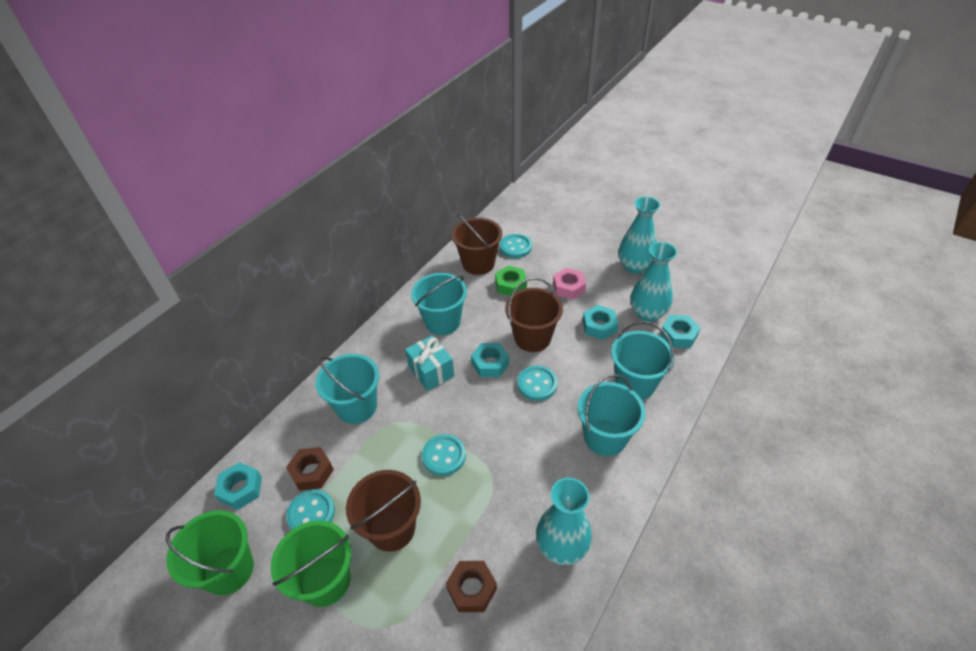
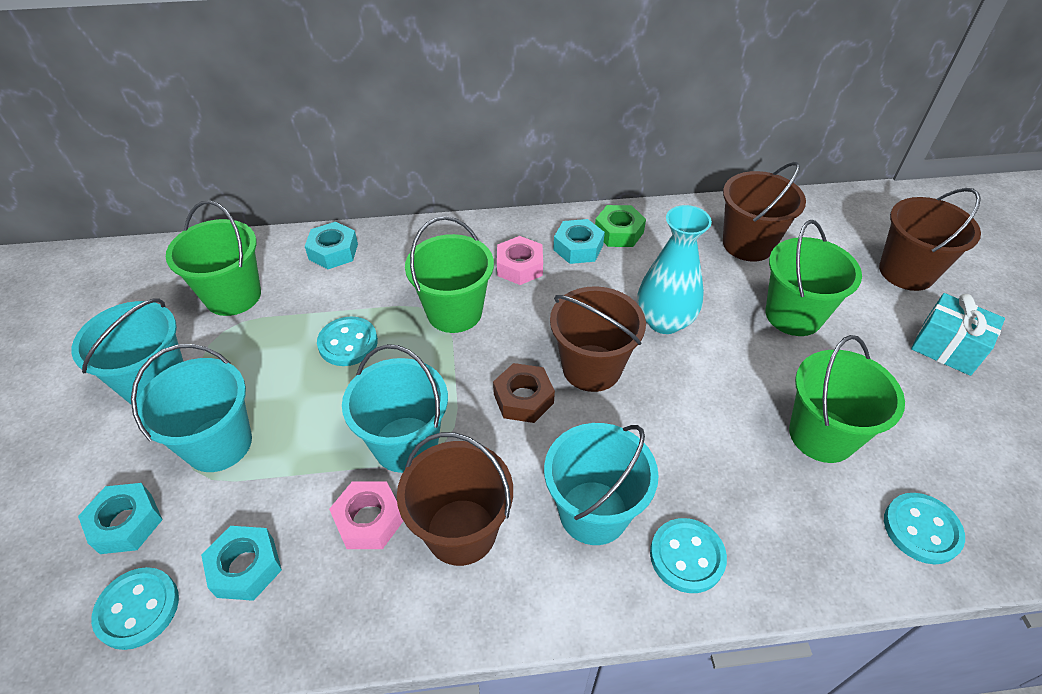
brown bucket: [346,470,421,552] [452,214,502,275] [505,277,563,352] = 3 -> [397,432,513,566] [550,286,646,392] [723,162,806,262] [879,188,981,291] = 4
brown nut: [286,447,334,491] [446,561,497,612] = 2 -> [493,363,555,423] = 1
green bucket: [166,510,254,595] [271,520,351,607] = 2 -> [166,200,261,316] [405,216,494,333] [766,220,862,336] [789,335,905,463] = 4
pink nut: [553,268,586,300] = 1 -> [329,481,403,549] [497,236,543,285] = 2
turquoise vase: [536,478,592,565] [619,197,660,274] [630,242,677,322] = 3 -> [638,205,712,334] = 1

